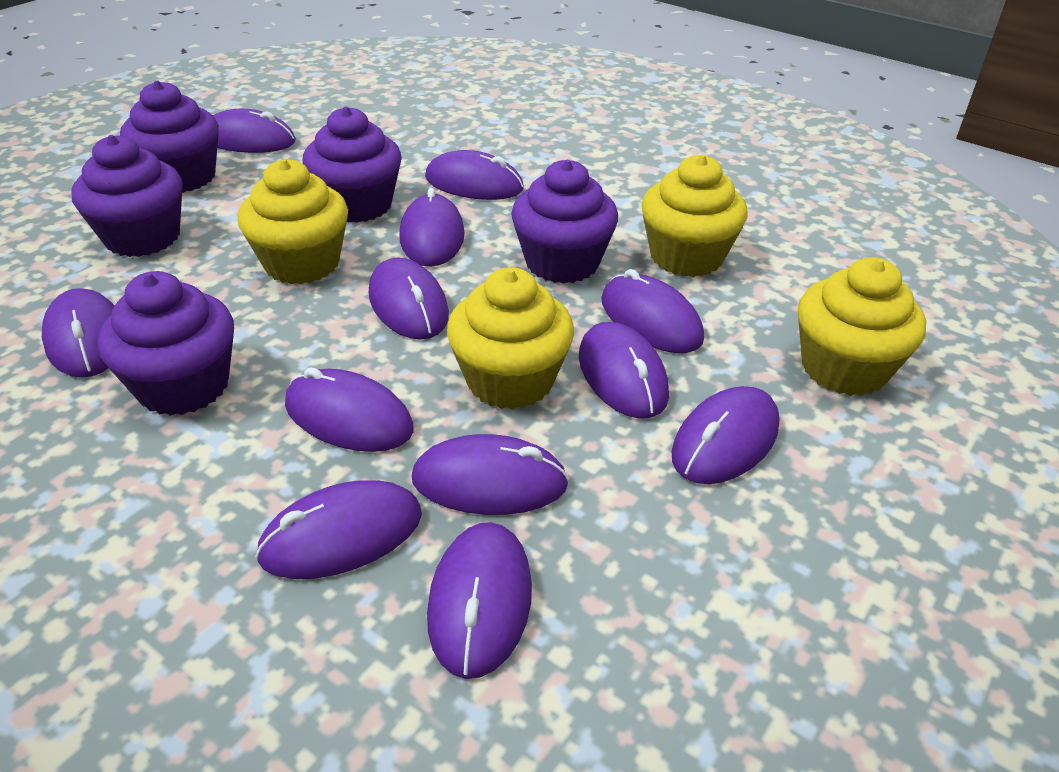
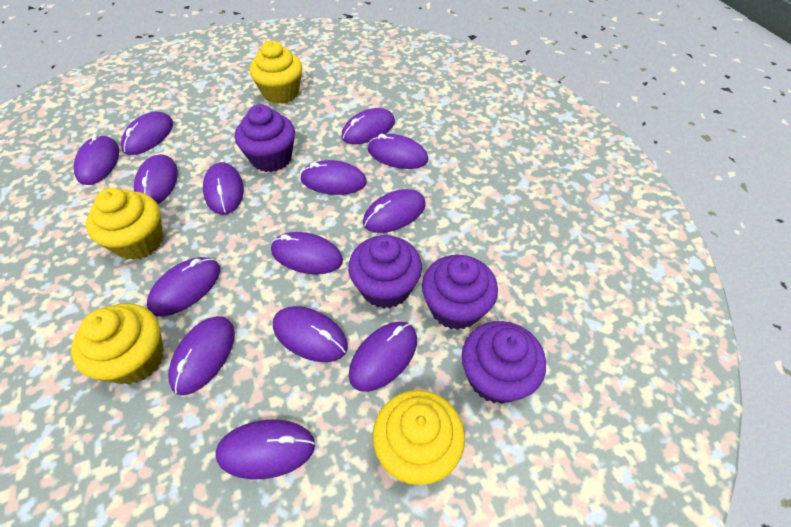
purple cupcake: [71,135,182,257] [98,271,234,416] [120,81,219,193] [302,106,402,223] [511,160,618,284] = 5 -> [235,104,295,172] [348,235,422,309] [422,255,498,330] [462,321,546,404] = 4
purple mouse: [42,288,114,378] [213,109,296,153] [255,480,422,579] [285,367,414,452] [369,257,449,340] [399,188,465,267] [412,434,569,515] [425,150,524,200] [427,522,532,679] [579,322,669,419] [601,269,704,353] [672,386,780,484] = 12 -> [74,134,119,185] [121,112,173,155] [134,154,178,204] [147,257,220,316] [168,316,235,395] [203,162,244,214] [216,420,315,479] [271,232,343,274] [273,306,348,362] [300,160,367,195] [341,108,395,144] [349,322,417,392] [363,189,425,233] [368,134,428,169] = 14

